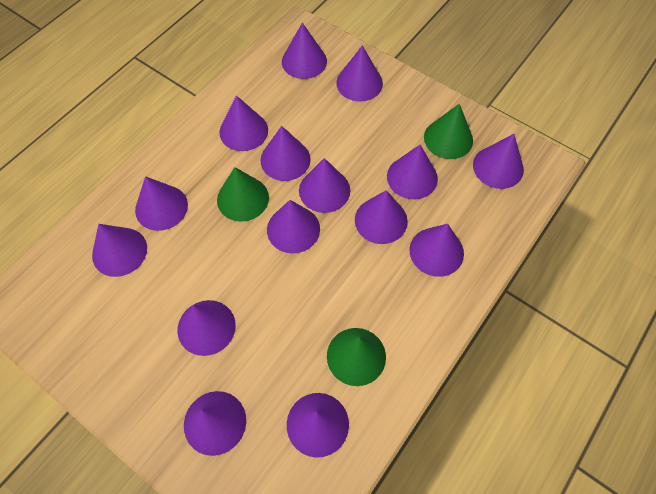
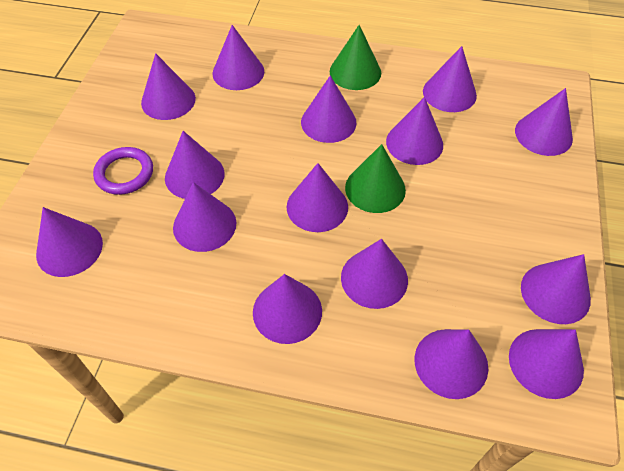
green cone: [217,167,269,222] [327,328,386,386] [424,104,473,159] = 3 -> [329,25,381,90] [345,144,406,213] = 2
purple ring: none = 0 -> [93,147,153,195] = 1

